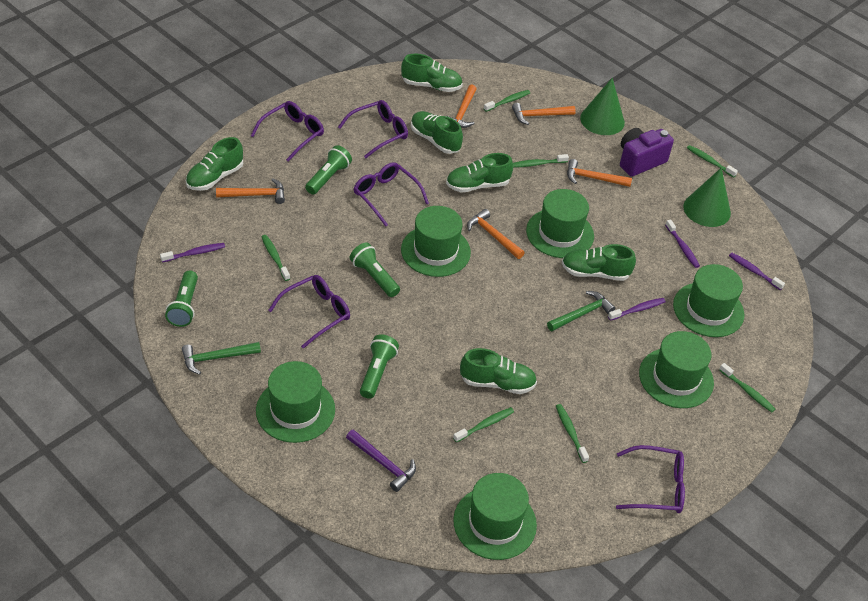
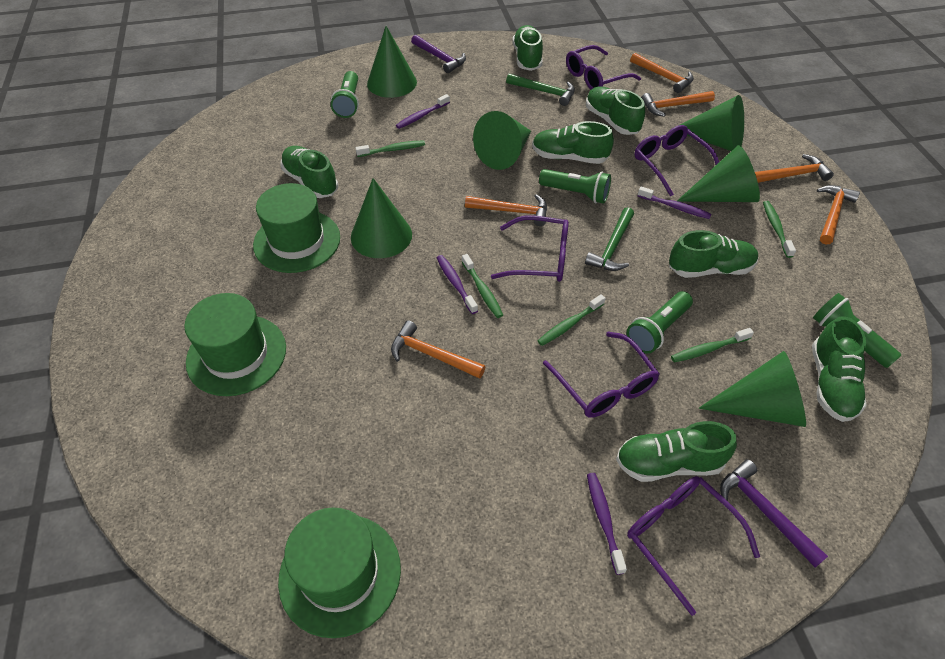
green cone: [580,78,625,135] [683,168,731,227] = 2 -> [351,178,412,258] [367,26,417,98] [473,111,531,170] [677,145,760,202] [680,95,744,151] [699,351,806,427] = 6
green hat: [256,361,335,443] [401,206,471,277] [453,473,537,560] [526,189,594,258] [639,331,714,408] [673,264,745,337] = 6 -> [184,293,286,396] [253,183,340,273] [278,508,401,638] = 3
green shoe: [186,137,243,191] [401,54,463,92] [411,111,463,154] [446,153,513,193] [460,348,537,394] [562,244,636,281] = 6 -> [280,146,338,198] [512,25,543,71] [532,121,614,164] [586,87,645,135] [616,421,737,482] [669,230,758,278] [812,316,867,422] = 7
green toothbrush: [262,235,290,281] [453,407,514,442] [483,90,530,112] [513,154,569,168] [556,404,589,463] [687,145,738,178] [719,363,775,412] = 7 -> [355,140,425,157] [462,254,503,318] [538,294,606,346] [671,328,754,363] [763,201,796,258] = 5
orange hammer: [216,178,285,204] [446,84,476,128] [467,209,525,259] [512,103,576,125] [567,159,632,187] = 5 -> [391,320,486,379] [465,194,547,226] [630,53,694,93] [641,91,715,117] [755,154,834,183] [817,185,860,245] = 6
purple camera: [620,128,674,177] = 1 -> none = 0
purple hammer: [346,429,416,492] = 1 -> [411,35,466,73] [720,459,828,568] = 2

